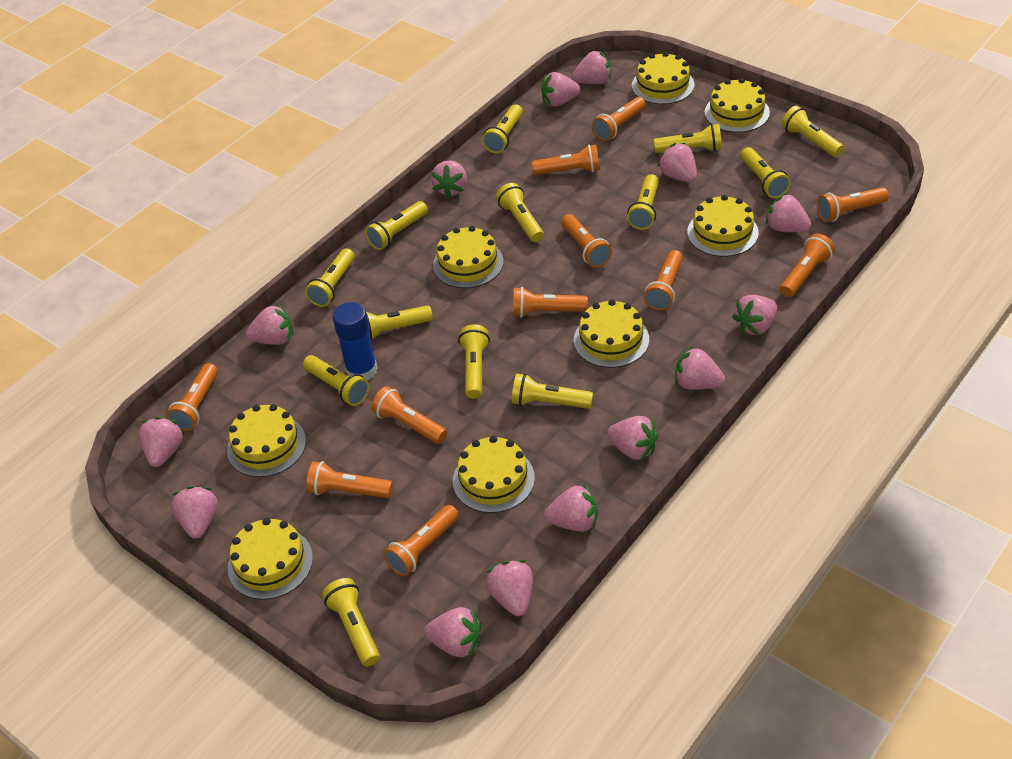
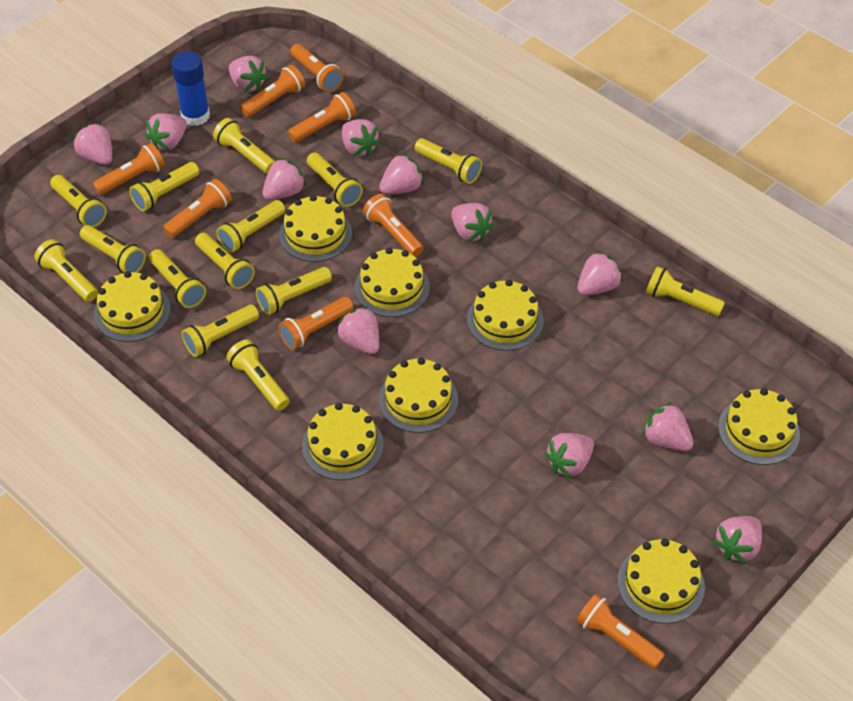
orange flashlight: [166,363,218,431] [307,461,393,498] [371,386,447,444] [384,505,459,576] [513,287,588,318] [532,145,600,175] [561,214,612,267] [592,97,646,141] [644,250,683,311] [780,233,835,297] [817,187,889,222] = 11 -> [93,143,165,195] [163,179,232,238] [240,65,305,117] [278,297,353,350] [288,92,356,143] [290,44,343,92] [363,194,424,257] [576,594,665,669] = 8
pink strawberry: [139,417,184,467] [172,486,218,539] [246,304,293,345] [424,607,481,658] [431,160,467,198] [486,560,533,616] [541,72,581,107] [544,484,598,532] [572,50,611,84] [607,416,658,460] [657,143,697,182] [675,346,725,390] [732,295,777,335] [766,193,811,232] = 14 -> [73,123,112,165] [145,113,187,150] [229,56,268,92] [263,158,306,200] [336,306,379,354] [342,119,381,157] [379,153,424,194] [451,203,494,242] [544,433,594,479] [578,251,623,296] [642,402,693,451] [713,516,762,564] = 12
yellow flashlight: [303,355,369,406] [305,248,355,307] [322,578,380,666] [365,201,428,250] [366,305,433,341] [458,324,490,399] [482,104,523,153] [496,183,544,242] [512,373,593,409] [627,174,659,230] [653,124,722,153] [740,147,791,198] [781,106,844,157] = 13 -> [34,239,98,302] [50,175,107,227] [80,225,146,273] [129,162,199,212] [149,249,206,308] [181,305,259,357] [195,233,255,289] [213,118,275,173] [216,200,285,253] [226,339,290,411] [256,267,332,315] [307,152,363,207] [415,138,482,184] [646,266,725,316] = 14

